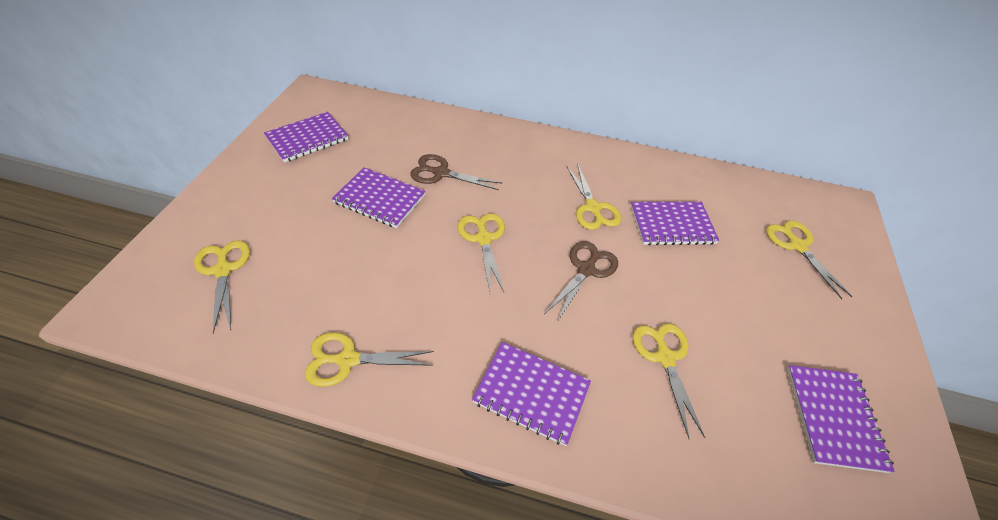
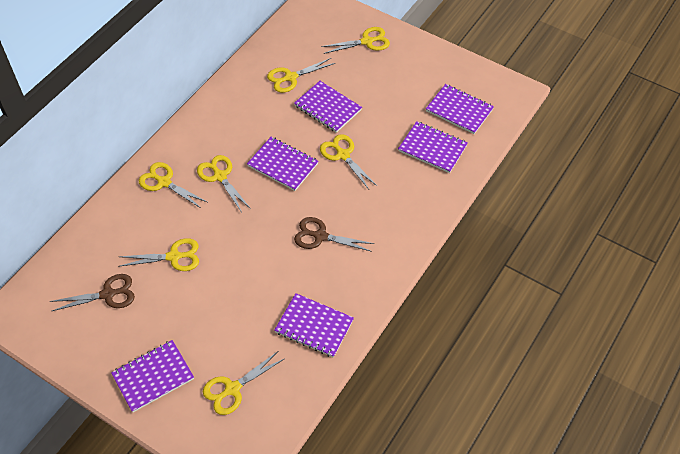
purple notebook: [264,112,349,162] [332,167,426,228] [472,342,591,446] [631,202,719,246] [787,365,895,473] = 5 -> [111,340,194,412] [247,137,318,191] [274,293,354,358] [294,81,362,133] [398,121,468,173] [426,84,494,134] = 6
yellow scissors: [194,240,250,334] [305,332,434,387] [458,213,505,292] [566,163,621,230] [632,323,705,438] [766,220,853,299] = 6 -> [118,238,199,271] [139,162,207,209] [197,155,251,212] [203,351,284,415] [267,58,335,93] [320,134,377,189] [321,27,390,54] = 7

